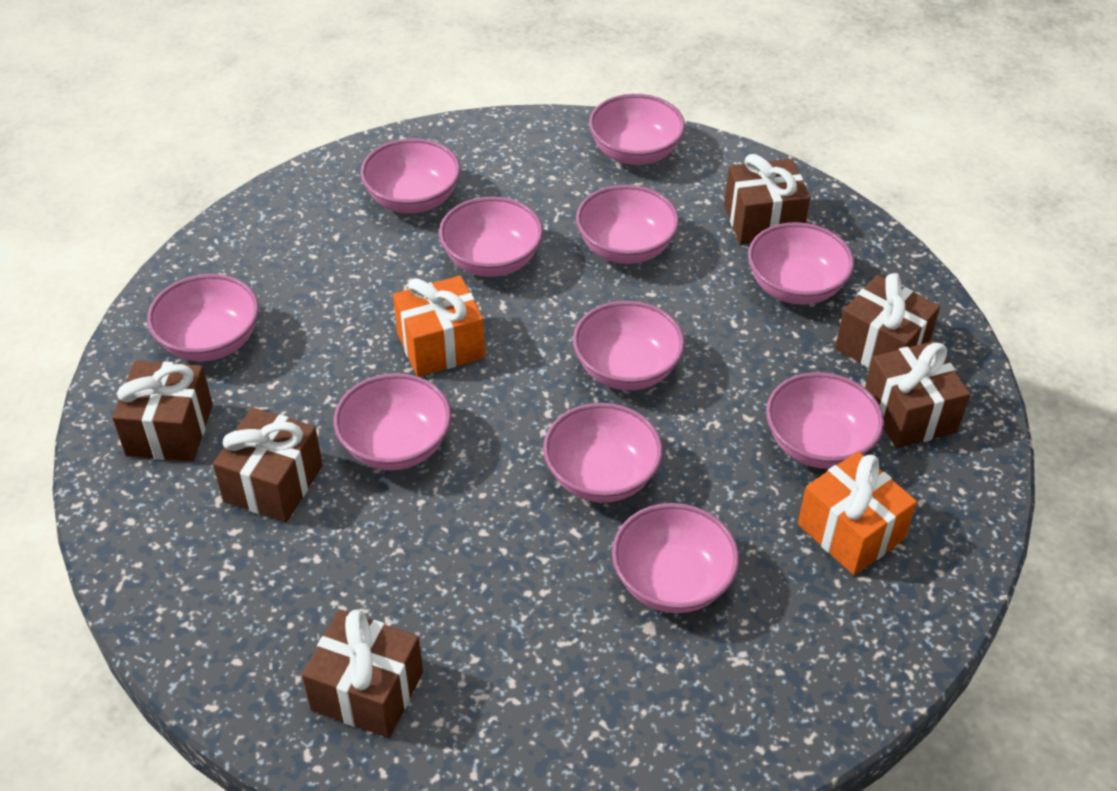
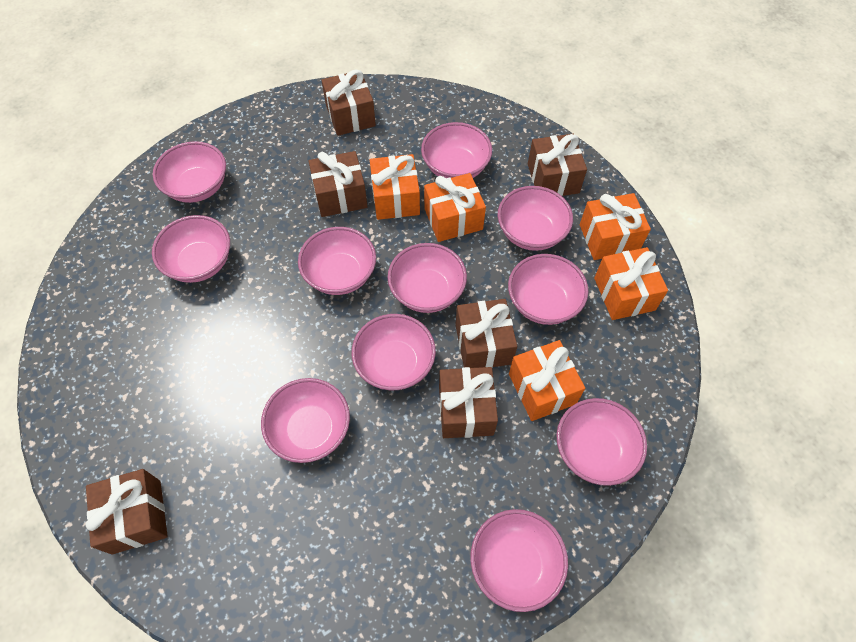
orange gift: [393,276,485,377] [798,452,917,575] = 2 -> [370,154,420,220] [424,173,486,242] [509,340,585,421] [580,193,651,260] [594,247,668,320] = 5

